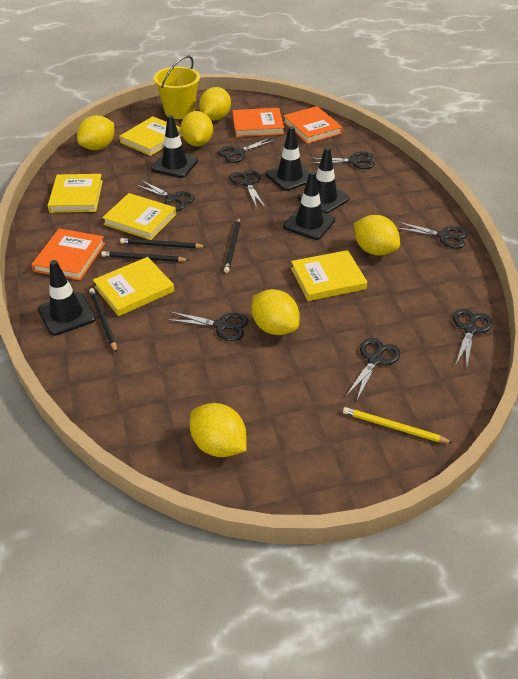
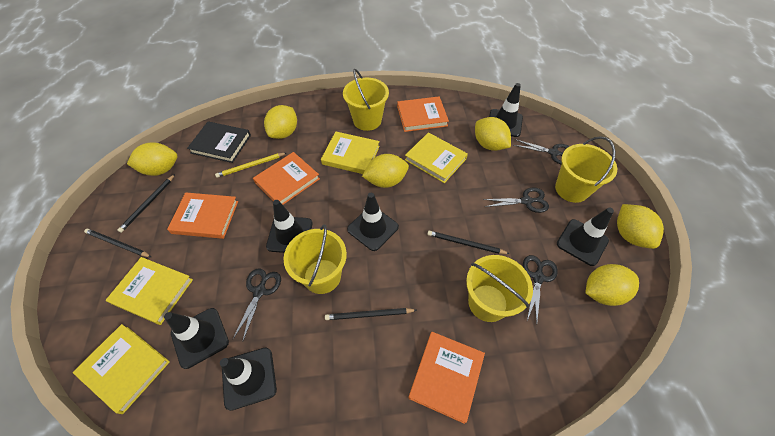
black book: none = 0 -> [187,121,251,163] = 1
black scissors: [136,180,195,211] [166,312,249,341] [218,137,275,163] [229,170,265,208] [311,151,375,169] [346,338,400,402] [397,222,468,248] [453,309,492,369] = 8 -> [232,268,281,343] [483,187,549,213] [513,139,570,165] [523,255,558,324] = 4
black traffic cone: [38,260,96,336] [151,115,198,178] [266,126,309,191] [283,171,335,240] [298,147,350,213] = 5 -> [164,308,229,369] [220,348,277,411] [266,200,313,253] [347,193,399,251] [489,83,523,137] [557,208,614,266] = 6
orange book: [31,229,105,280] [232,108,284,137] [283,106,343,144] = 3 -> [167,192,238,239] [253,152,320,205] [397,96,449,132] [408,332,485,424] = 4
yellow book: [48,174,103,213] [93,257,174,316] [102,193,176,240] [119,116,182,156] [291,250,367,301] = 5 -> [73,324,170,414] [106,257,193,325] [321,131,380,174] [405,132,468,183] = 4
yellow bucket: [154,56,200,119] = 1 -> [284,224,347,294] [343,69,389,131] [466,255,533,322] [555,136,617,203] = 4

